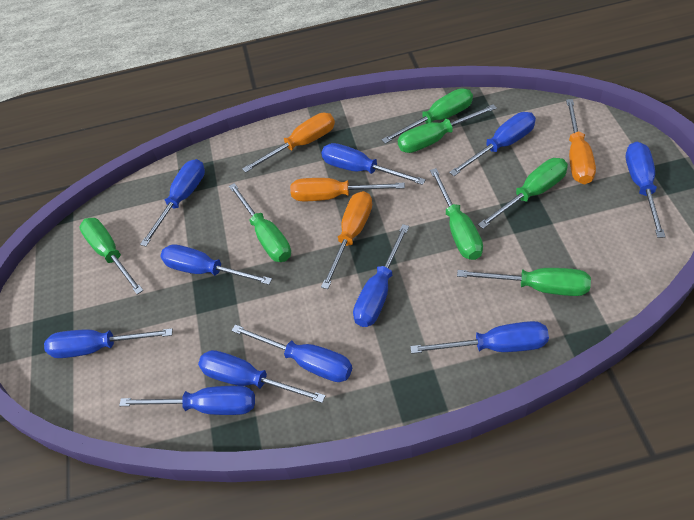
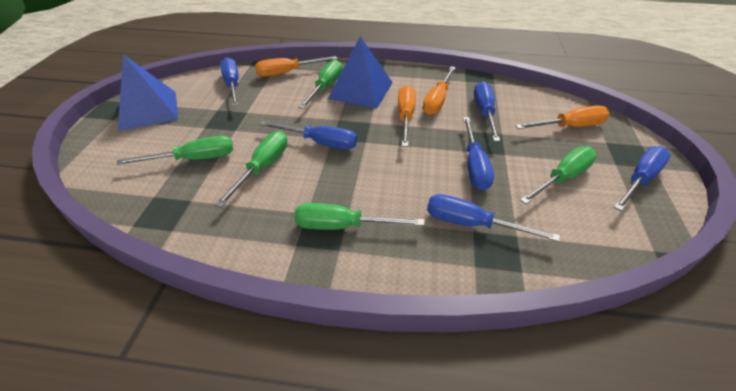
blue pyramid: none = 0 -> [118,54,178,131] [328,36,393,108] = 2
blue screwdriver: [44,328,173,358] [119,386,255,415] [140,159,205,246] [160,244,272,285] [198,350,326,403] [231,324,352,382] [321,143,426,185] [353,224,409,327] [410,321,549,354] [449,112,536,176] [626,142,666,238] = 11 -> [220,57,239,106] [259,121,357,150] [427,194,560,242] [463,117,494,190] [474,81,500,141] [614,146,671,211] = 6
green screwdriver: [79,218,144,295] [229,183,291,262] [382,88,473,144] [398,104,497,153] [430,168,483,260] [457,268,591,296] [478,158,568,229] = 7 -> [117,136,233,165] [215,131,288,207] [294,203,424,230] [298,59,343,109] [520,146,597,204] = 5

